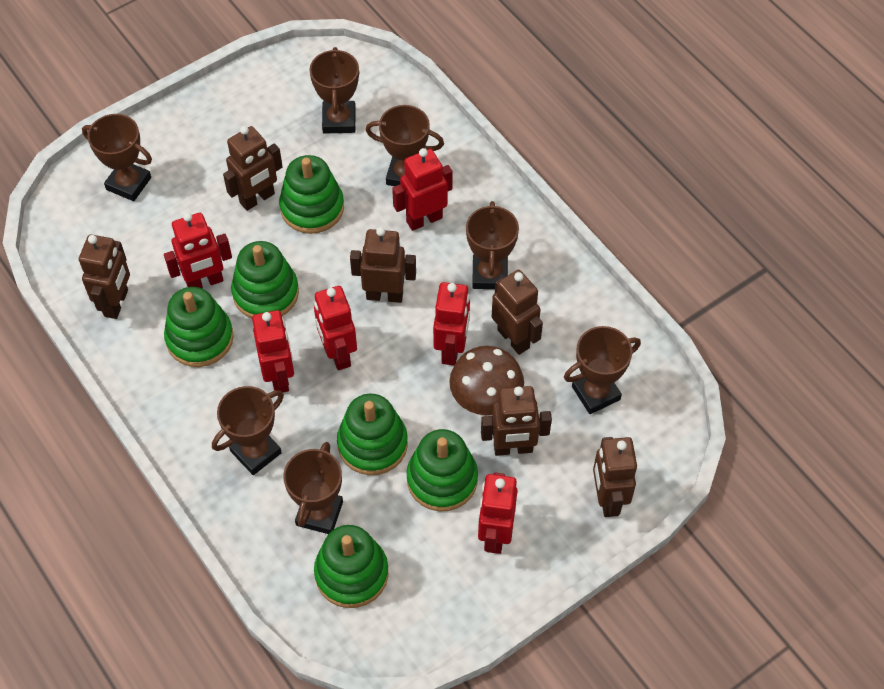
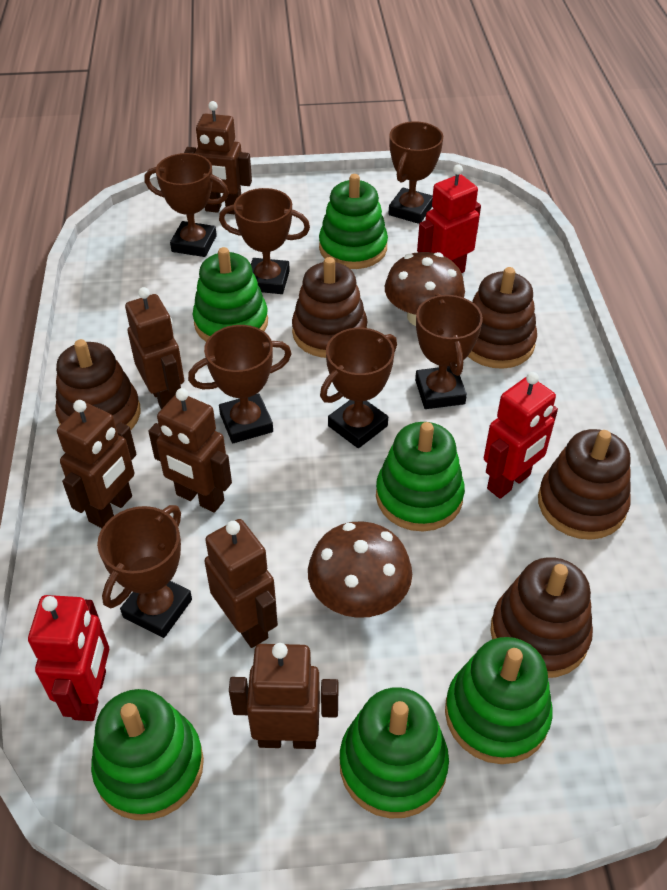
brown mushroom: [449,346,524,415] = 1 -> [308,521,412,618] [385,252,465,326] = 2
brown stacking toy: none = 0 -> [55,339,141,430] [292,257,367,358] [468,267,537,369] [490,557,593,678] [538,429,631,540] = 5
red robot: [164,213,232,288] [252,310,294,393] [314,286,357,370] [392,148,453,231] [433,282,470,366] [478,473,517,554] = 6 -> [28,595,109,721] [417,164,481,273] [484,372,558,499] = 3

